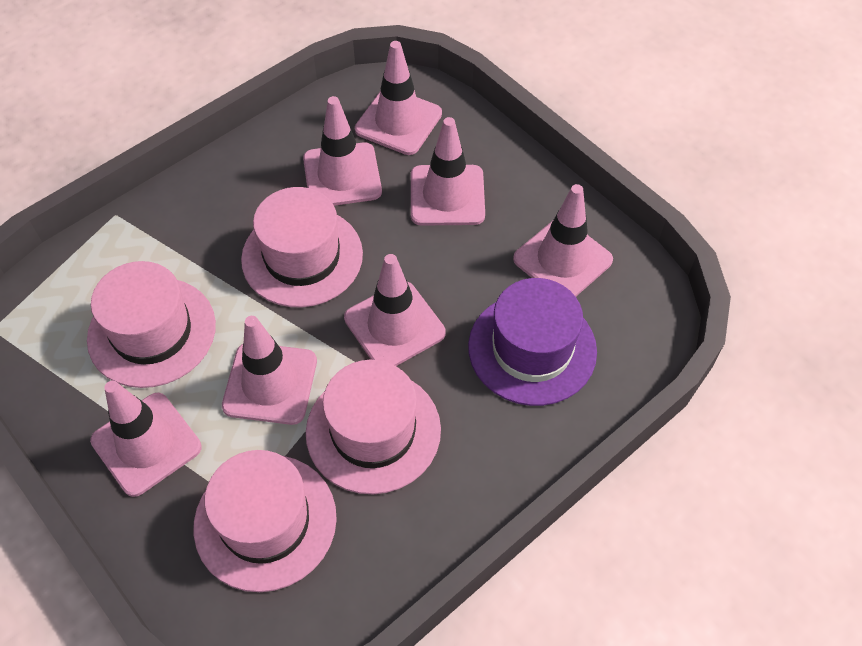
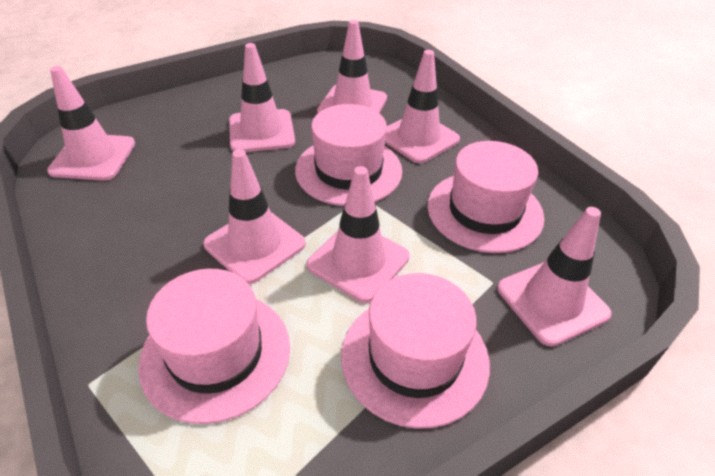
purple hat: [468,278,597,406] = 1 -> none = 0

